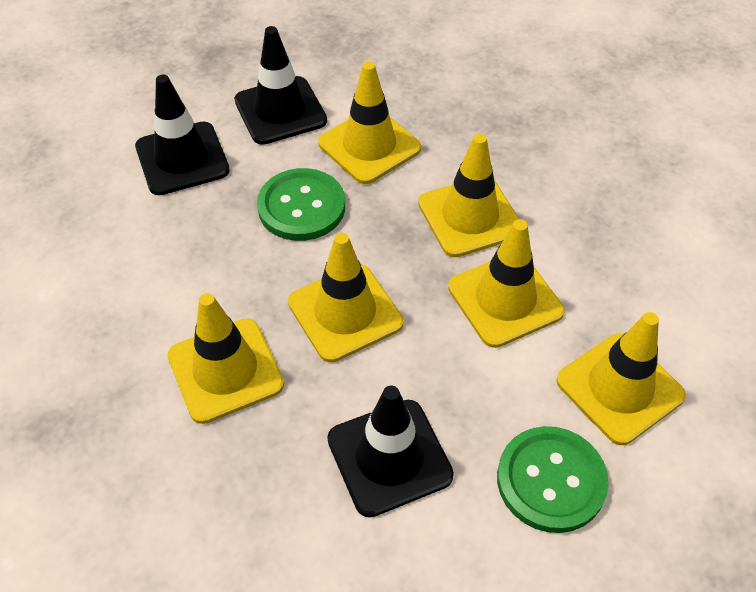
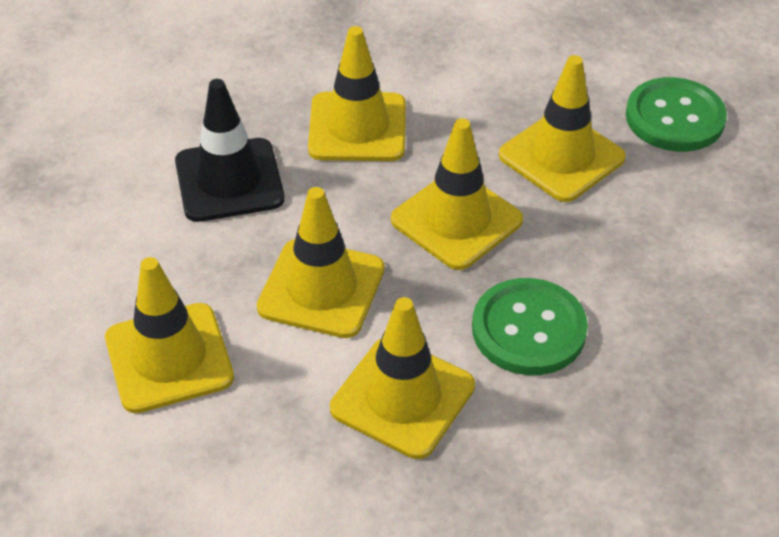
black traffic cone: [135,74,230,195] [234,26,327,145] [327,386,454,517] = 3 -> [175,79,285,222] = 1

